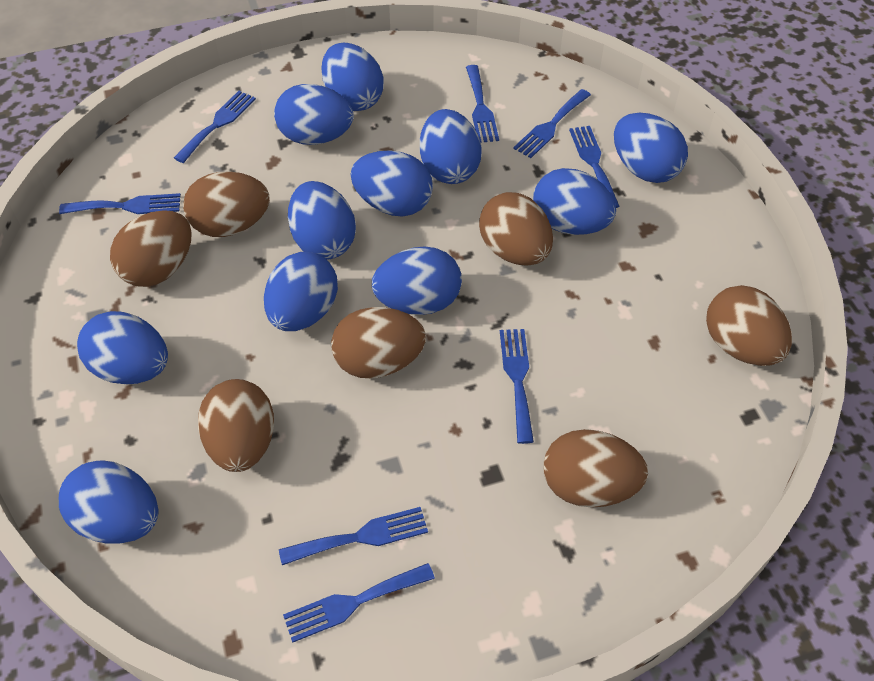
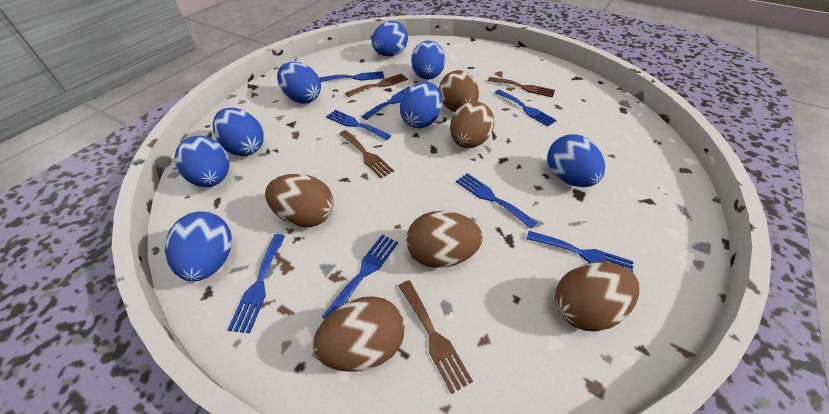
blue egg: [59,461,159,544] [77,311,168,384] [264,252,338,331] [274,84,353,145] [288,181,356,260] [321,43,383,111] [351,150,433,217] [372,246,462,315] [420,109,481,184] [533,168,616,235] [614,113,688,183] = 11 -> [165,212,232,281] [174,136,229,187] [213,108,264,156] [277,62,321,103] [372,21,408,57] [400,82,442,128] [411,40,445,80] [547,134,605,187] = 8
brown egg: [110,210,192,287] [183,172,270,237] [198,379,274,472] [331,307,426,378] [479,192,553,266] [543,429,648,508] [706,285,792,366] = 7 -> [265,174,333,227] [313,296,405,372] [406,211,483,268] [439,70,479,112] [450,101,494,148] [555,262,639,332] = 6
brown fork: none = 0 -> [339,130,394,178] [345,73,408,97] [399,280,473,394] [488,77,555,98] = 4

